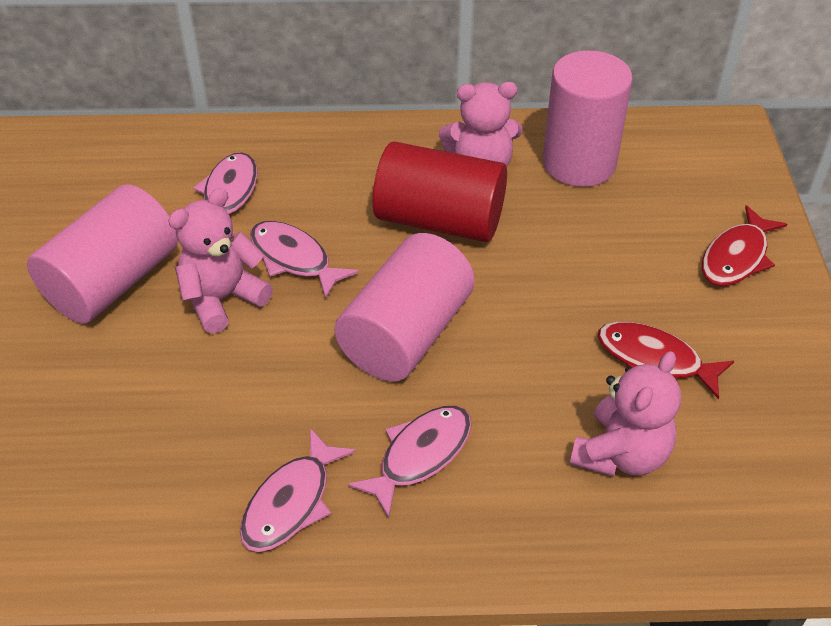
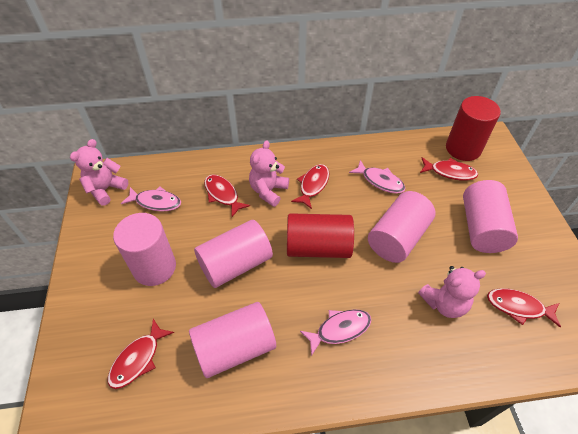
pink cylinder: [27,184,178,324] [334,233,475,382] [543,50,633,187] = 3 -> [113,213,176,286] [189,302,276,378] [194,220,273,288] [368,191,436,263] [463,180,518,253] = 5
pink fish: [193,152,258,236] [240,428,356,552] [250,221,359,299] [348,406,472,518] = 4 -> [121,187,181,211] [300,309,371,356] [349,160,405,194] = 3
red cylinder: [373,142,507,242] = 1 -> [287,213,354,258] [446,96,501,161] = 2
red fish: [598,322,734,399] [702,205,788,286] = 2 -> [108,319,174,389] [204,175,250,217] [291,164,329,209] [420,157,478,181] [487,288,561,327] = 5

